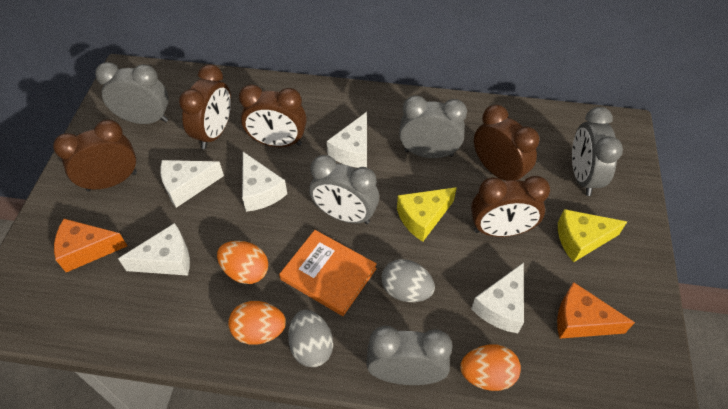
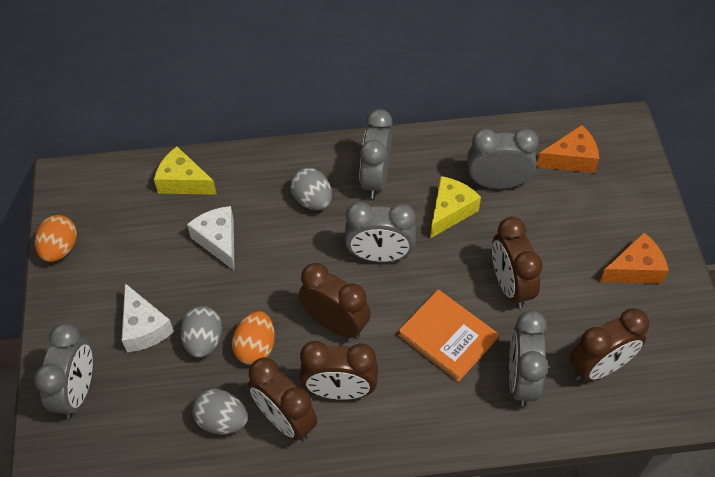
grey egg: [288,310,333,367] [382,259,435,302] = 2 -> [180,306,222,358] [192,389,248,435] [290,168,332,210] = 3
orange egg: [217,241,268,284] [228,301,286,345] [460,344,521,391] = 3 -> [35,215,77,262] [232,311,275,365] = 2
white cheese: [118,223,190,276] [160,160,224,208] [242,152,287,212] [327,112,367,168] [471,263,524,333] = 5 -> [122,283,174,352] [187,206,234,270] = 2

